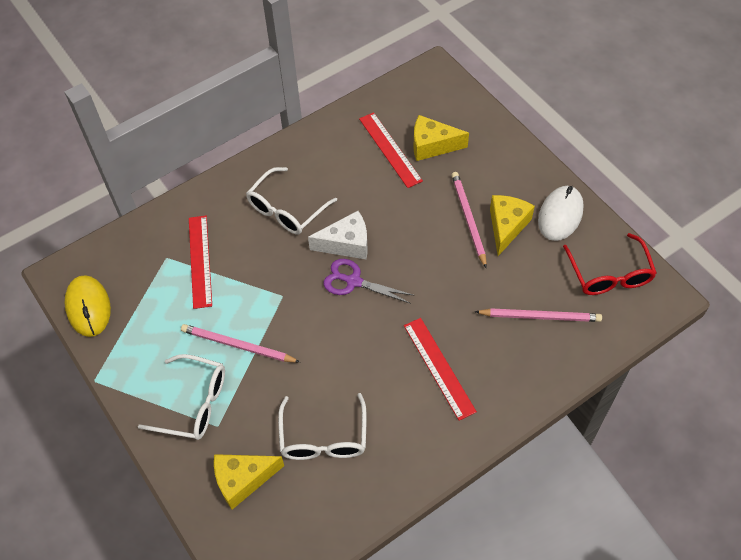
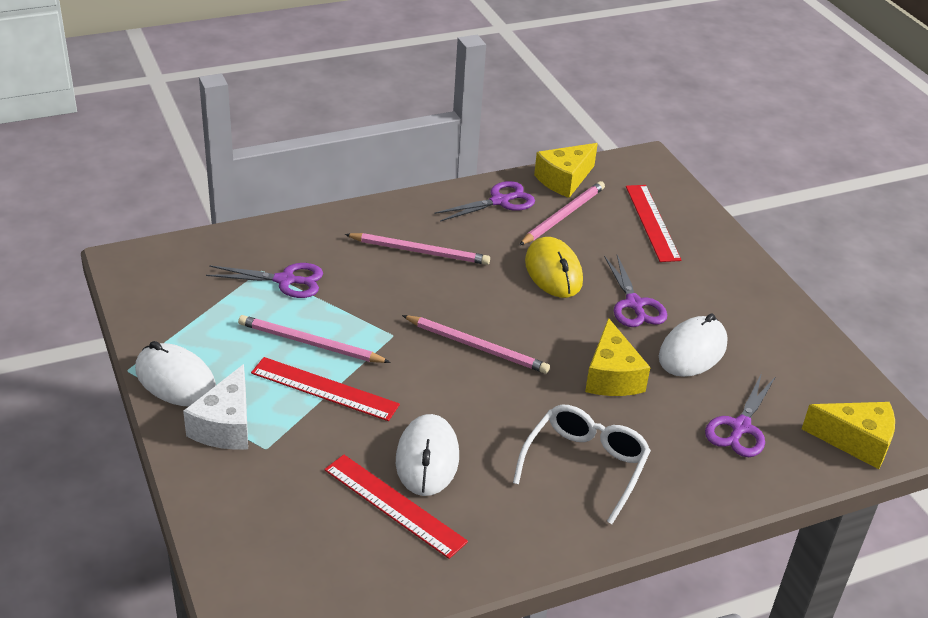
pink pencil: [181,324,300,363] [451,172,487,268] [475,308,602,322] = 3 -> [238,315,391,363] [345,233,490,265] [402,315,550,374] [519,181,605,245] = 4
purple scissors: [323,259,413,304] = 1 -> [206,263,323,298] [434,181,535,222] [604,255,667,327] [705,373,775,457] = 4
red glasses: [563,233,657,295] = 1 -> none = 0
white glasses: [138,354,225,440] [246,167,337,234] [278,393,367,460] = 3 -> [513,405,651,524] = 1
white mouse: [538,186,584,241] = 1 -> [135,341,216,406] [396,414,459,496] [659,313,728,377] = 3

